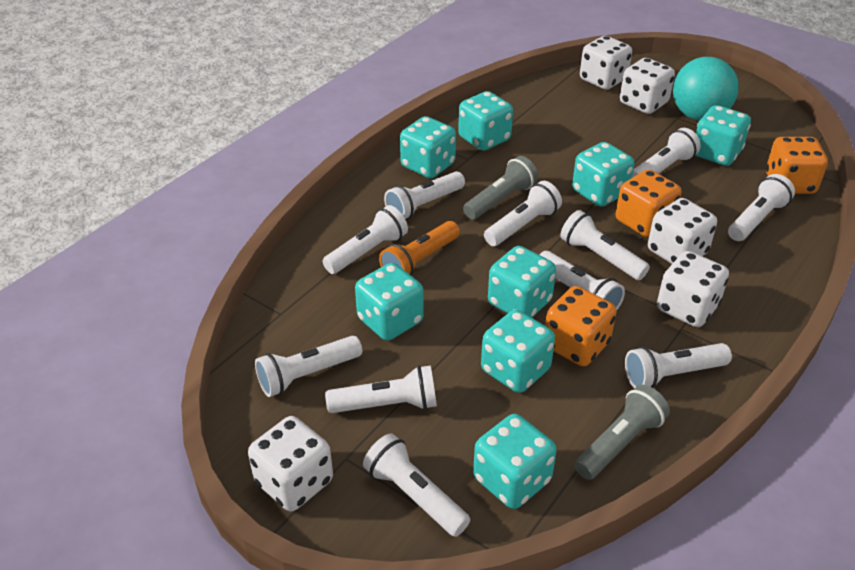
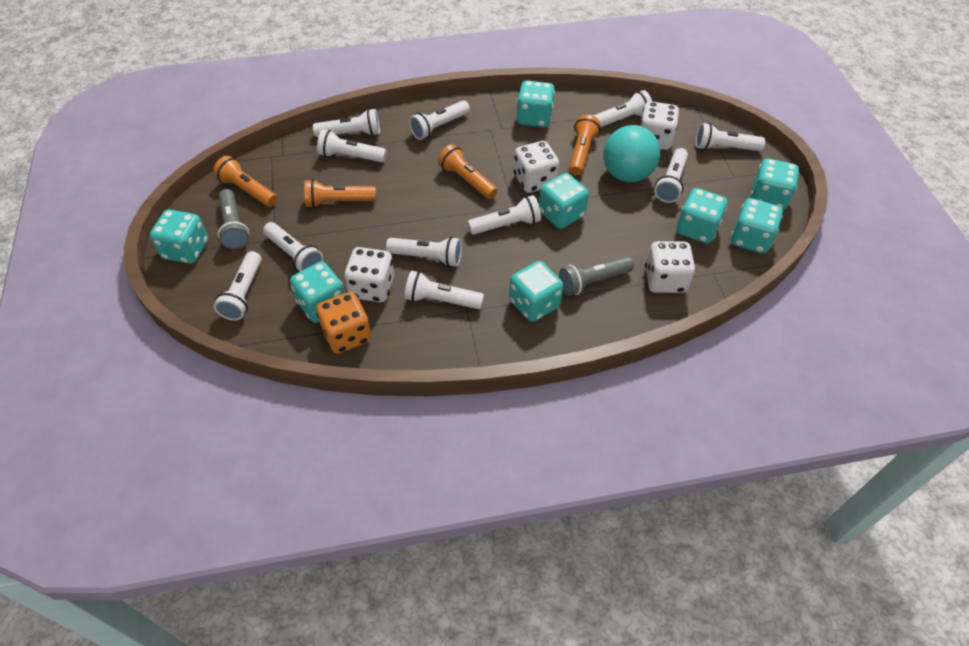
orange dice: [545,286,617,366] [616,169,681,237] [766,137,828,194] = 3 -> [316,292,371,354] = 1
orange flashlight: [379,221,460,276] = 1 -> [213,156,277,207] [304,179,376,208] [438,144,498,199] [569,115,601,176] = 4
white dice: [248,416,333,512] [580,36,632,90] [620,58,675,114] [648,198,717,264] [657,251,729,327] = 5 -> [344,247,394,302] [514,141,559,193] [639,101,679,150] [645,241,695,293] = 4

